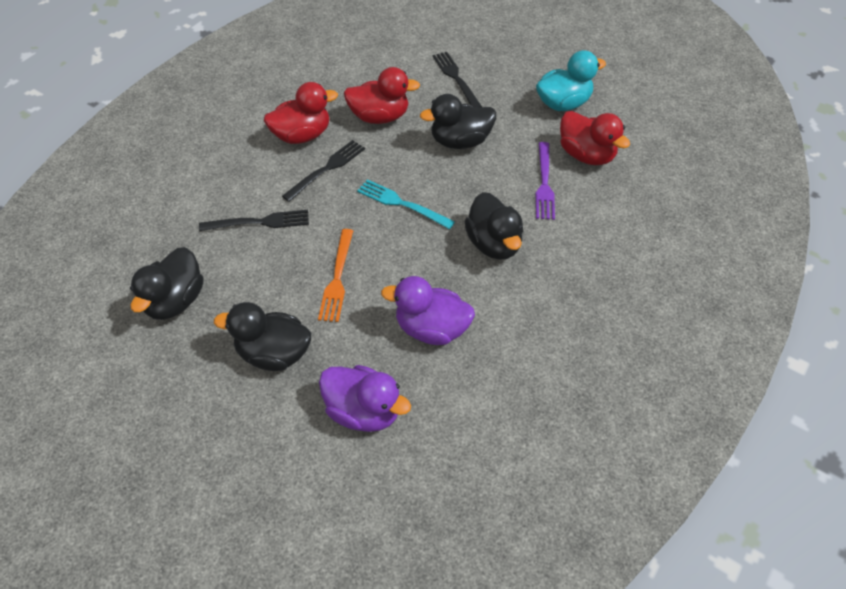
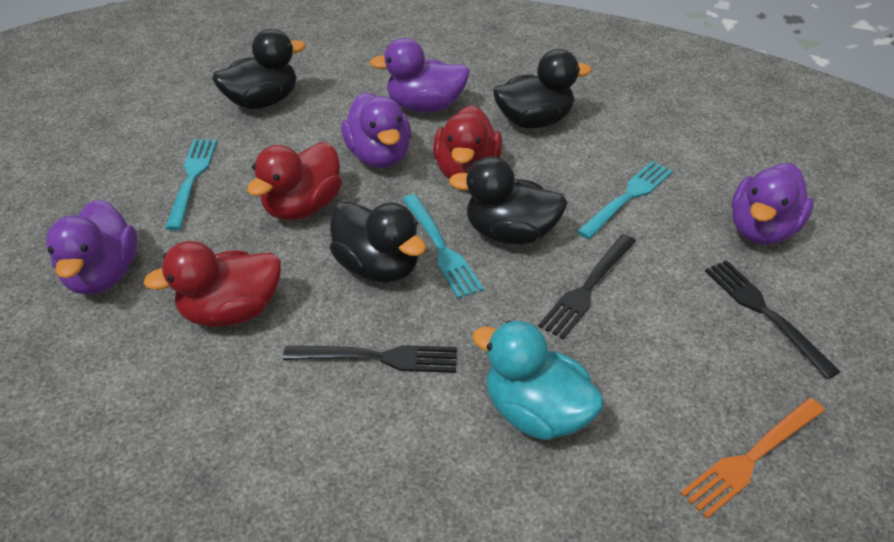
purple duck: [319,365,411,432] [381,276,475,345] = 2 -> [46,199,138,294] [341,92,411,168] [369,38,470,112] [731,163,814,245] = 4
purple fork: [536,142,555,220] = 1 -> none = 0
turquoise fork: [357,179,455,229] = 1 -> [165,139,217,230] [402,194,484,299] [577,161,673,239] = 3

